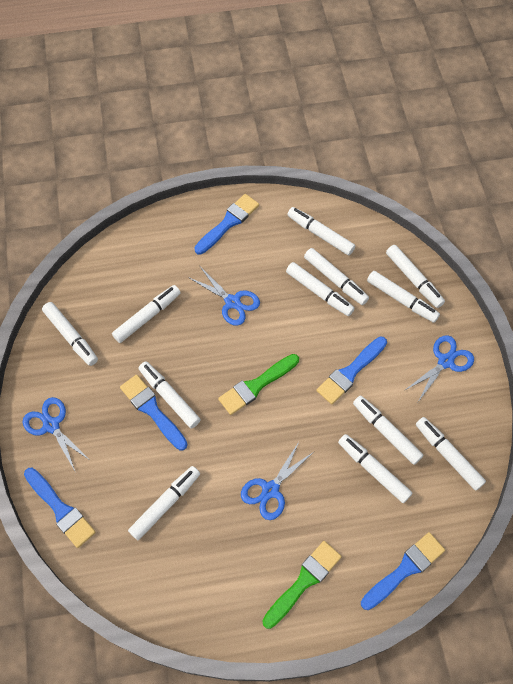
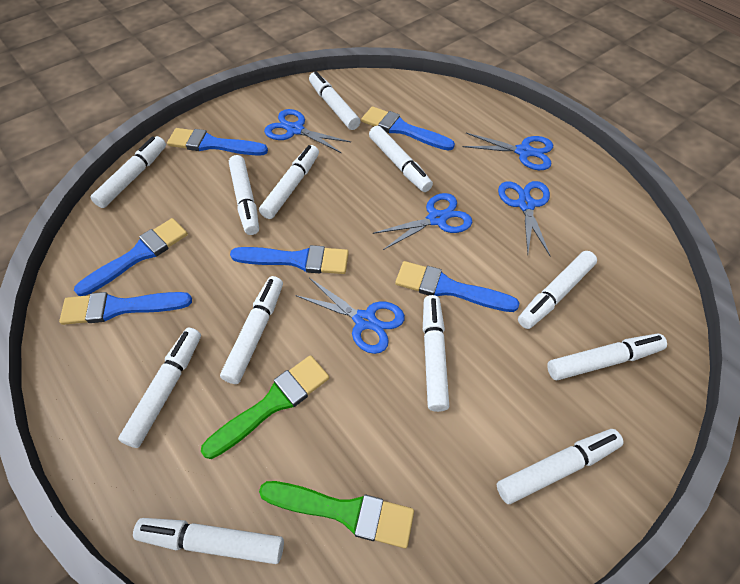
blue brush: [24,468,96,548] [120,375,188,451] [194,194,259,254] [316,337,387,404] [361,532,445,610] = 5 -> [59,292,192,325] [74,218,188,296] [167,128,268,156] [230,245,349,274] [361,106,455,151] [395,261,519,312] = 6
blue scissors: [23,397,91,471] [188,267,260,326] [241,440,312,520] [404,335,474,402] = 4 -> [264,109,351,153] [295,278,405,354] [373,193,472,250] [462,133,553,170] [498,181,550,256] = 5

